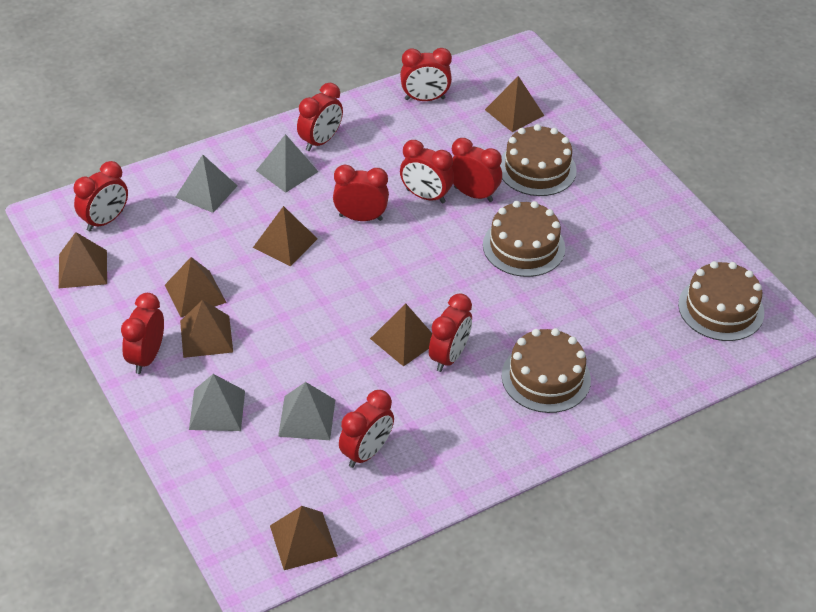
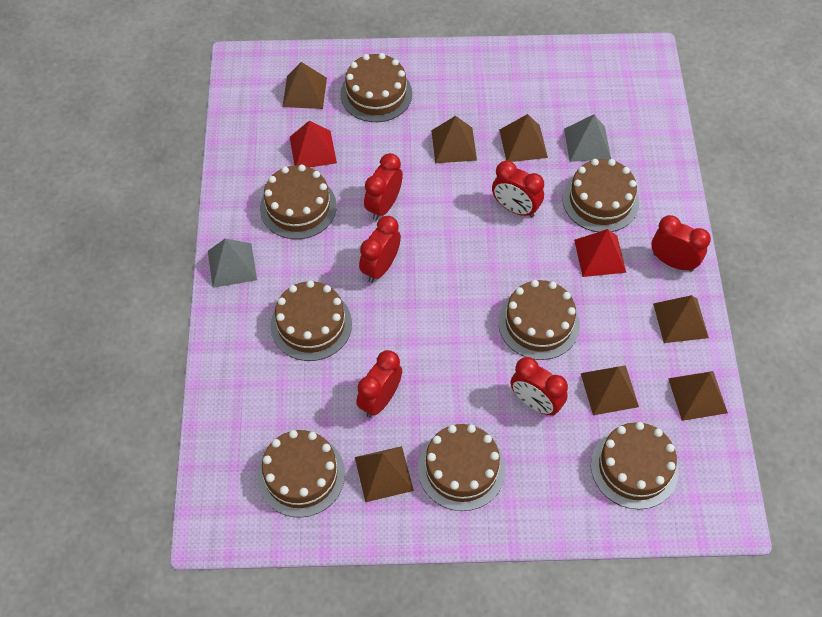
brown cake: [483,201,565,277] [500,124,577,196] [501,328,591,413] [678,261,764,341] = 4 -> [257,430,345,517] [260,165,337,239] [270,280,352,361] [340,53,412,122] [418,424,506,511] [498,280,580,360] [563,159,639,232] [591,422,679,510] = 8
grey pyramid: [175,155,238,213] [189,374,245,431] [256,134,319,193] [278,382,335,440] = 4 -> [208,239,257,288] [564,115,611,162] = 2
red clock: [74,161,128,232] [121,293,164,374] [297,83,343,151] [333,164,389,221] [339,390,394,468] [400,48,452,101] [400,140,454,204] [429,293,472,372] [451,138,502,202] = 9 -> [356,350,402,418] [359,216,401,283] [364,153,403,220] [492,160,544,218] [511,357,568,416] [651,215,711,272] = 6
red pyramid: none = 0 -> [290,121,337,168] [574,229,626,277] = 2

